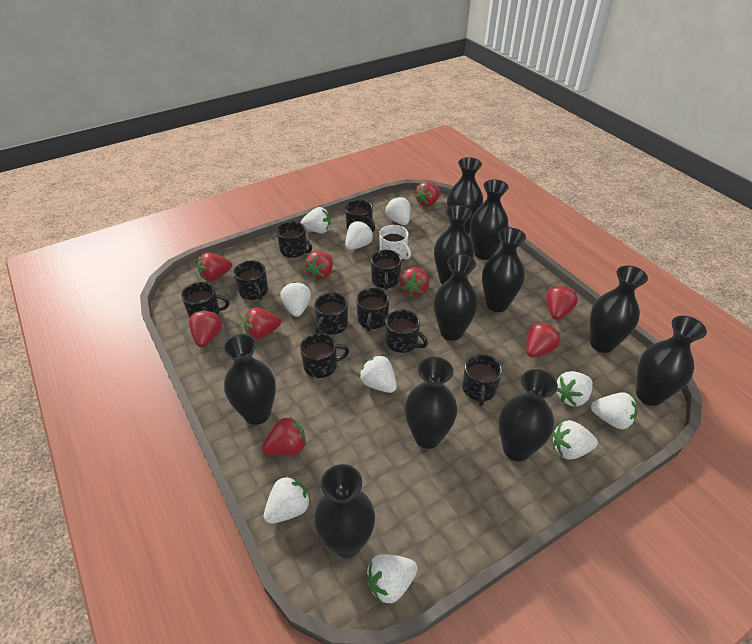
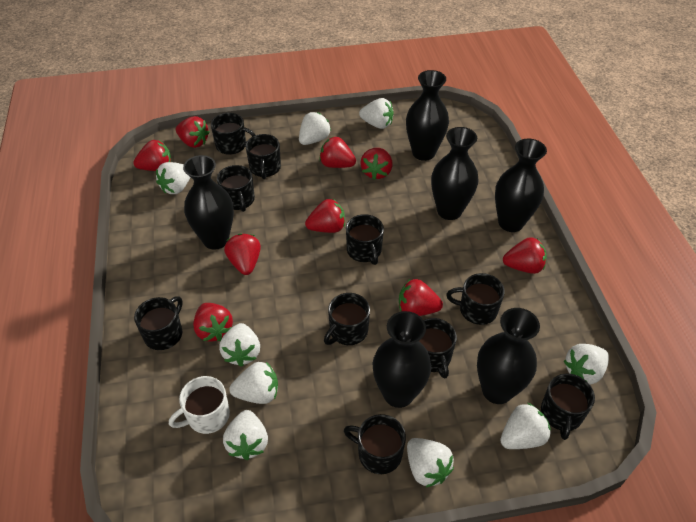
black vase: [222,334,276,425] [314,464,375,558] [405,357,457,449] [434,205,474,285] [434,254,478,341] [447,157,483,234] [470,179,508,260] [482,228,526,312] [499,369,558,462] [590,265,648,353] [636,316,707,406] = 11 -> [183,155,234,250] [372,311,431,408] [406,70,449,161] [431,127,479,220] [477,308,540,404] [495,138,547,232] = 6
white strawberry: [264,476,311,524] [280,282,311,317] [301,207,331,233] [345,221,374,250] [359,355,397,393] [366,554,418,604] [386,197,410,225] [553,420,598,460] [557,371,593,406] [591,392,638,429] = 10 -> [156,162,190,194] [219,323,260,367] [223,410,268,460] [229,362,278,404] [299,112,331,145] [359,98,394,129] [407,438,454,487] [500,403,551,449] [564,344,609,384] = 9

